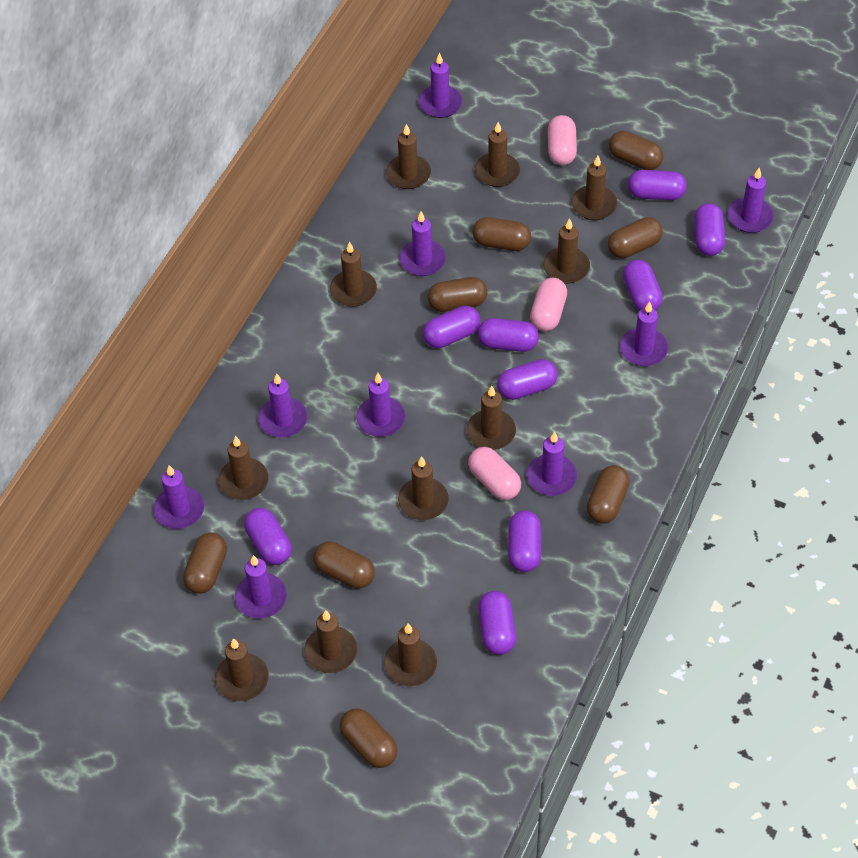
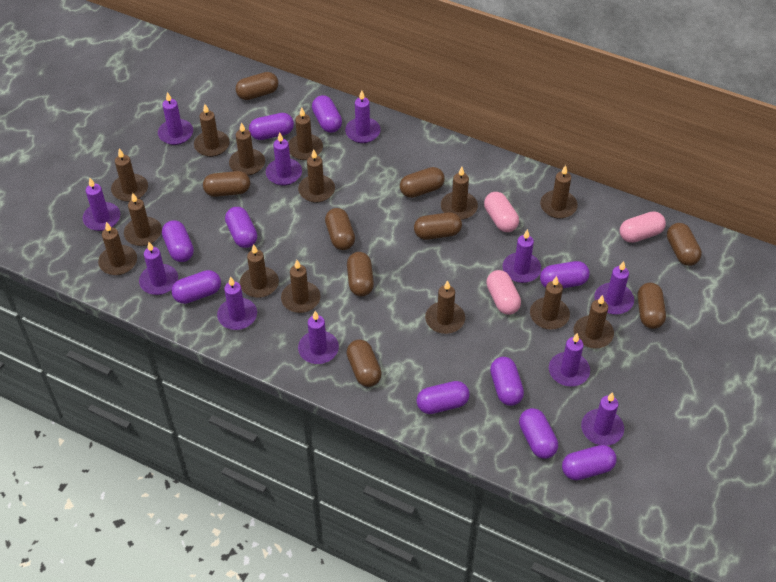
brown candle: [215,638,269,701] [218,436,268,500] [304,610,357,673] [330,242,377,307] [384,623,437,686] [386,124,431,189] [398,456,449,520] [466,386,516,450] [475,122,520,187] [543,218,590,283] [571,156,617,220] = 11 -> [98,222,137,275] [111,148,148,202] [124,193,162,246] [194,104,230,157] [229,122,265,176] [240,244,279,298] [281,260,321,313] [288,107,323,160] [298,149,335,203] [425,280,465,334] [441,167,478,220] [530,276,570,330] [540,165,578,219] [573,295,614,349] = 14
brown capsule: [183,532,227,594] [313,541,375,588] [339,708,398,768] [427,277,488,312] [472,217,531,251] [587,465,630,524] [608,217,663,258] [609,131,663,170] = 8 -> [203,171,250,197] [235,72,278,100] [325,208,355,250] [347,252,374,297] [347,340,382,387] [400,167,445,198] [414,212,462,240] [638,283,666,329] [667,223,702,266] = 9
purple candle: [154,465,204,529] [235,555,287,619] [258,373,307,438] [356,373,406,437] [399,212,446,276] [419,53,462,118] [527,432,577,496] [620,301,668,366] [728,168,774,233] = 9 -> [83,178,120,231] [139,242,178,295] [158,92,193,145] [217,276,257,330] [266,132,302,185] [298,311,339,364] [345,90,381,143] [503,229,541,283] [549,333,590,387] [581,392,624,446] [594,261,634,314] = 11
purple capsule: [244,508,292,565] [423,306,480,348] [477,318,539,352] [478,591,516,655] [497,359,557,400] [508,511,541,572] [623,260,663,311] [628,170,687,200] [694,203,725,256] = 9 -> [162,220,194,262] [171,270,221,304] [225,207,257,248] [249,113,294,140] [312,95,342,133] [416,381,470,414] [490,357,524,406] [519,408,558,459] [540,261,590,288] [562,445,617,480] = 10

